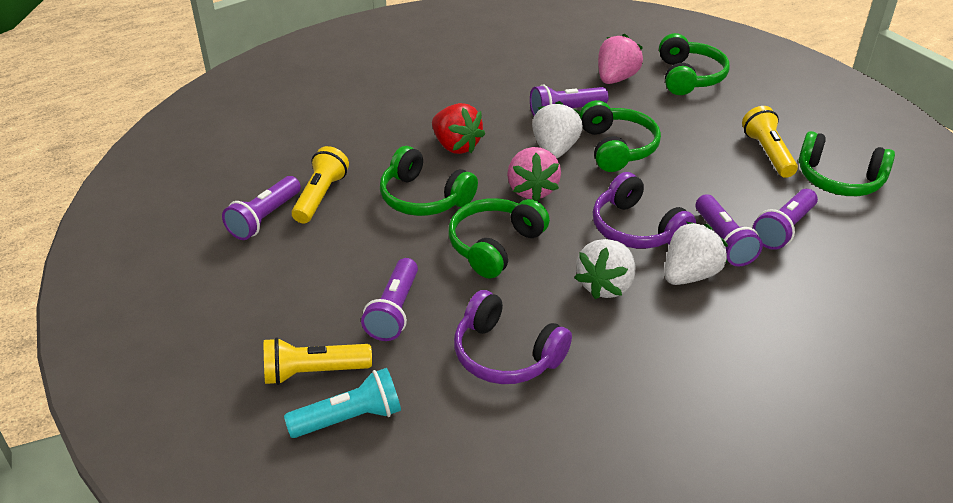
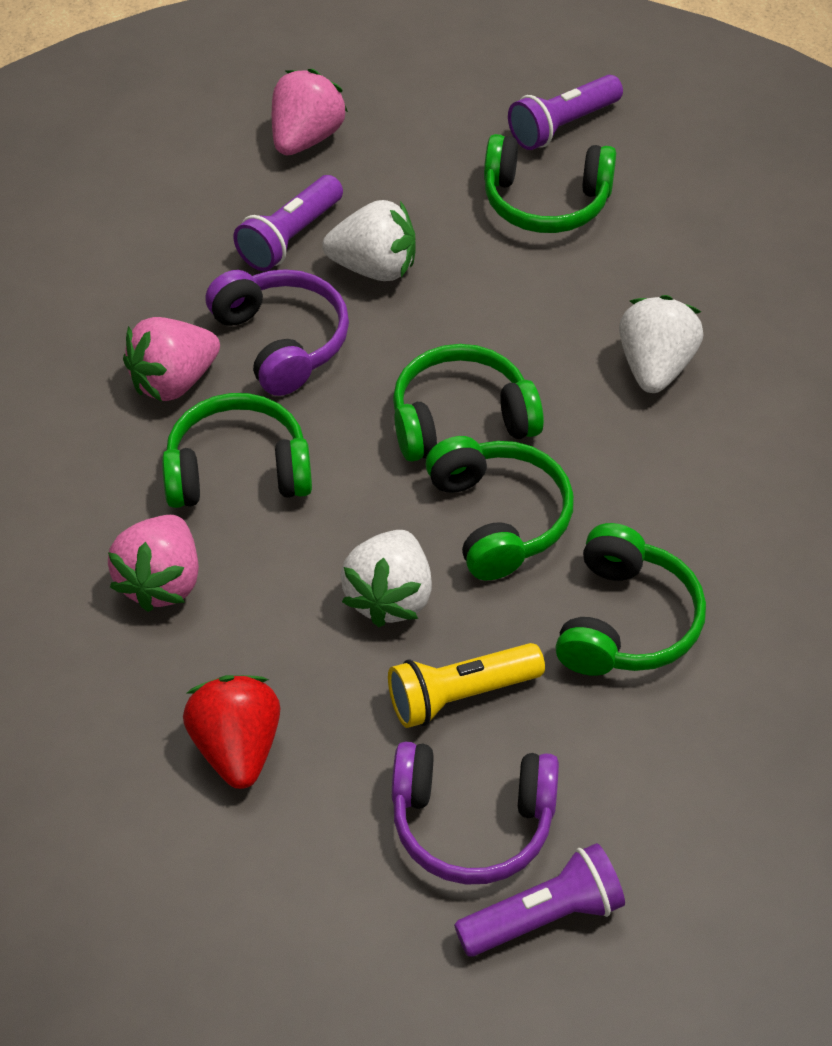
pink strawberry: [507,147,561,201] [598,34,643,84] = 2 -> [108,515,199,612] [123,317,220,402] [272,69,348,155] = 3
purple flashlight: [222,176,301,240] [361,258,418,341] [530,85,608,116] [696,194,763,267] [753,189,818,250] = 5 -> [233,175,343,271] [454,843,625,957] [508,75,623,150] = 3
turquoise flashlight: [284,368,401,438] = 1 -> none = 0
yellow flashlight: [264,337,372,385] [292,146,349,224] [742,106,798,178] = 3 -> [388,643,545,728] = 1

